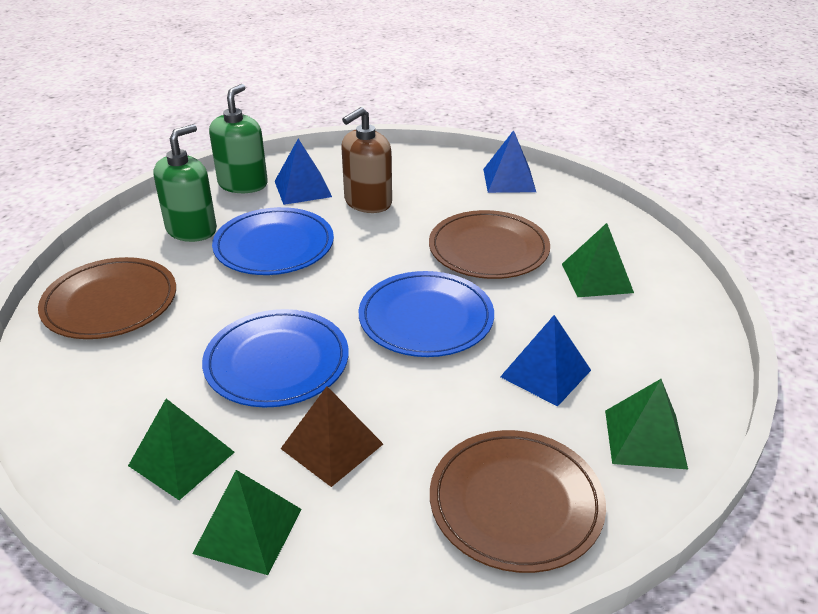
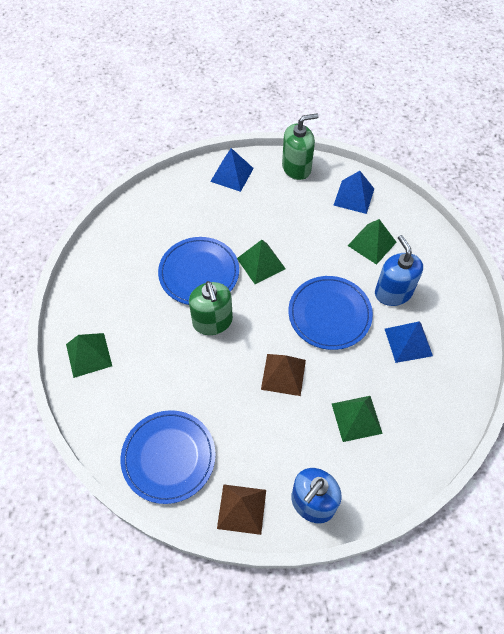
blue soap dispenser: none = 0 -> [291,468,342,523] [375,235,423,306] = 2
brown plate: [38,257,176,339] [429,210,550,279] [430,430,606,573] = 3 -> none = 0
brown pyramid: [281,386,383,487] = 1 -> [217,484,266,535] [261,354,306,396] = 2
brown soap dispenser: [341,107,392,213] = 1 -> none = 0

